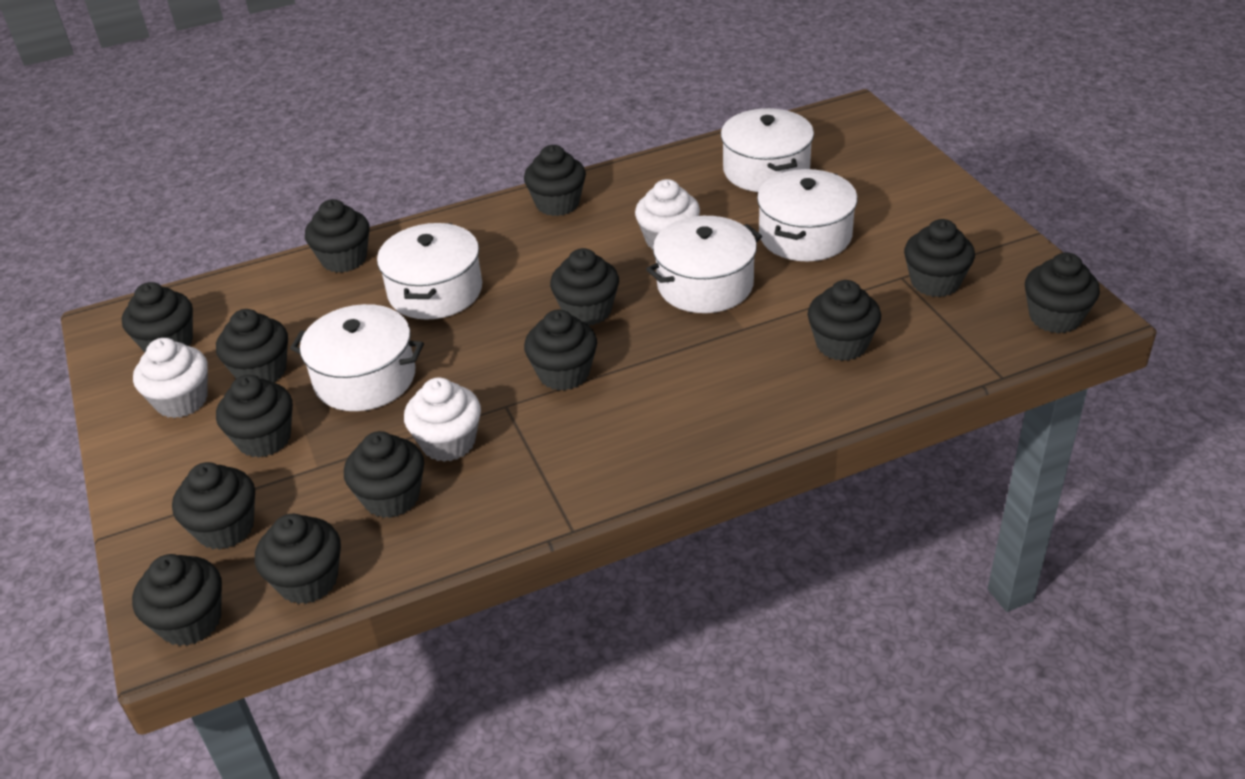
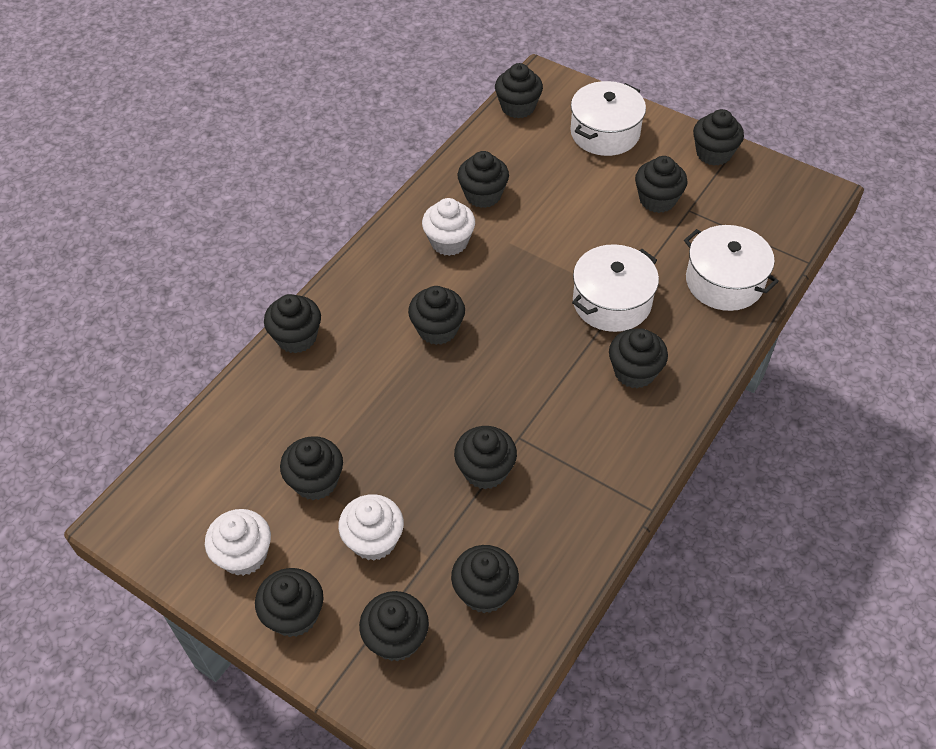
black cupcake: [122,282,193,352] [132,554,222,646] [172,462,255,550] [216,309,288,383] [216,375,293,458] [255,514,341,604] [305,199,370,273] [344,431,424,518] [524,145,586,216] [524,310,597,391] [550,248,619,325] [808,280,881,361] [904,219,975,297] [1025,253,1100,333] = 14 -> [255,568,324,637] [264,294,321,353] [280,436,343,500] [359,591,429,661] [408,286,465,345] [451,545,519,613] [454,426,517,489] [457,151,509,208] [495,63,543,118] [609,328,668,388] [635,156,688,213] [693,109,744,166] = 12
white pot: [290,304,424,411] [377,223,482,320] [646,216,762,313] [721,108,814,192] [757,169,858,261] = 5 -> [571,81,646,156] [572,244,659,332] [684,225,779,311] = 3

